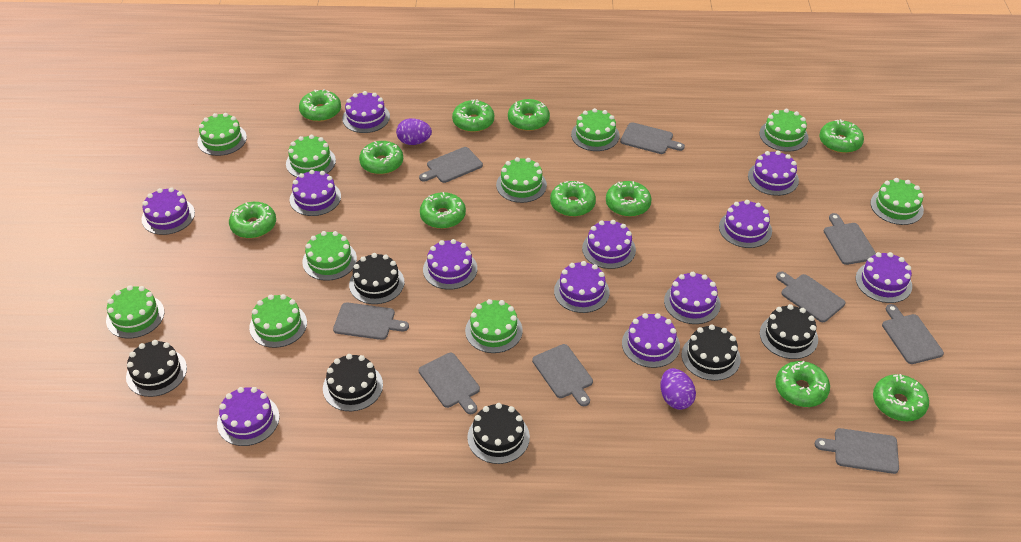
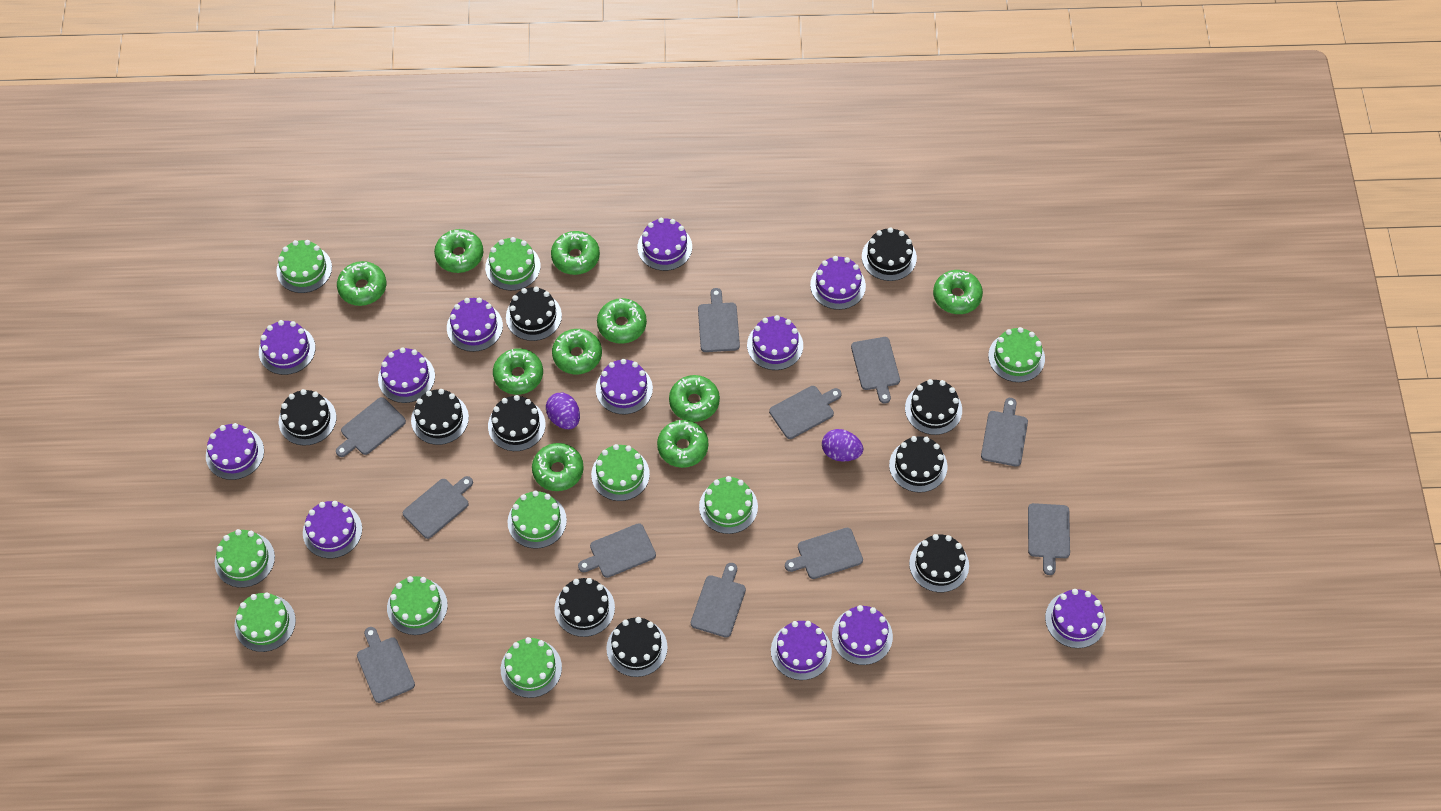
black cake: [126,340,187,397] [323,354,383,411] [349,253,405,304] [467,403,530,464] [682,325,741,381] [760,304,818,359] = 6 -> [279,389,336,446] [411,389,469,445] [488,395,546,451] [506,287,562,341] [554,578,615,637] [606,617,668,677] [862,227,917,281] [889,436,948,493] [905,379,962,435] [909,534,969,592] = 10
green donut: [229,202,276,238] [299,89,341,122] [359,141,403,175] [420,192,466,229] [452,99,494,132] [508,99,550,131] [550,181,596,217] [606,181,652,217] [775,361,830,407] [819,119,864,153] [873,374,929,421] = 11 -> [337,261,386,306] [434,229,483,273] [493,348,543,395] [532,443,584,491] [551,231,600,275] [552,329,602,374] [597,298,647,344] [657,420,708,468] [669,375,720,422] [933,270,983,314] = 10
grey cutting board: [333,302,409,340] [419,147,483,183] [419,353,480,414] [532,344,593,406] [620,122,685,154] [776,271,845,322] [815,428,899,474] [824,213,876,265] [882,304,944,364] = 9 -> [336,397,406,457] [357,627,415,703] [403,476,473,539] [578,523,656,578] [691,563,746,638] [698,288,740,352] [769,386,842,439] [785,528,863,579] [851,337,900,404] [981,398,1028,467] [1028,503,1070,575] = 11

